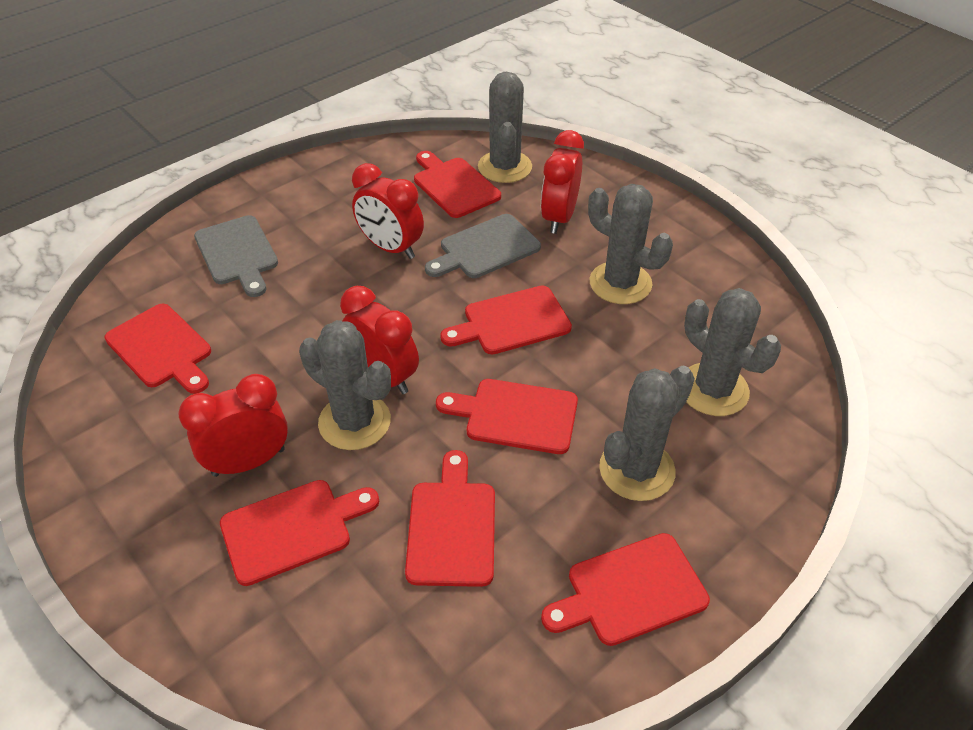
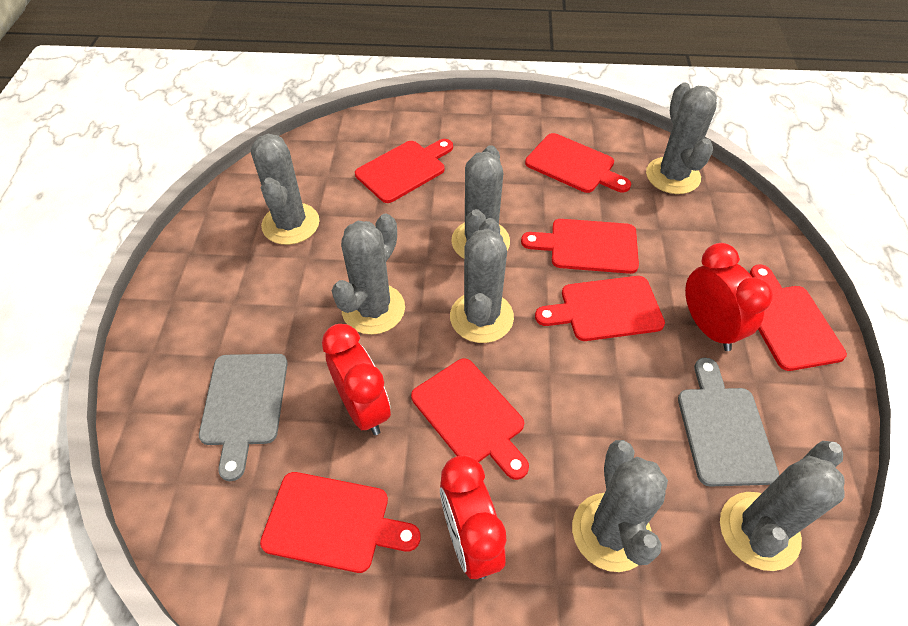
grey cactus: [299,320,391,450] [478,72,532,183] [588,184,673,304] [599,366,695,501] [684,288,781,416] = 5 -> [251,134,320,245] [332,214,405,335] [450,218,514,343] [451,145,510,259] [572,440,668,572] [646,82,717,194] [720,441,845,571] = 7
red clock: [178,374,288,477] [340,286,419,394] [352,163,424,259] [541,130,584,234] = 4 -> [322,324,391,435] [440,455,506,579] [685,243,773,351] = 3

